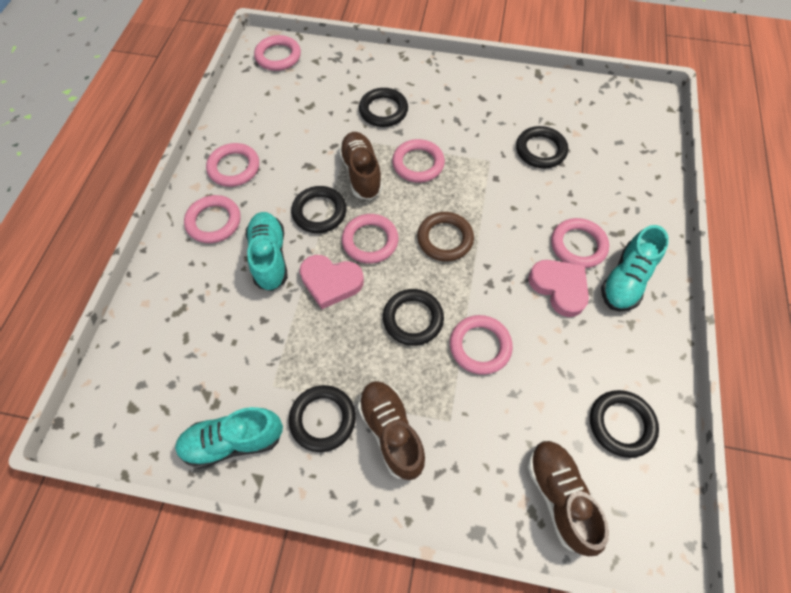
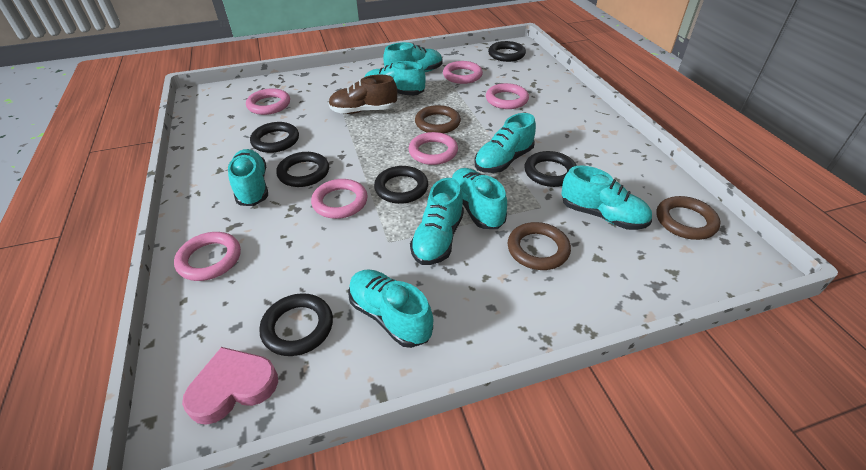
brown ring: [417,212,474,261] = 1 -> [415,105,461,133] [507,222,571,270] [656,196,721,240] = 3
brown shoe: [339,132,383,200] [358,381,426,480] [528,440,609,556] = 3 -> [329,75,397,114] = 1
pink heart: [299,255,364,309] [528,260,589,317] = 2 -> [182,347,278,425] = 1
pink ring: [184,195,241,243] [206,143,259,187] [254,35,301,71] [342,214,398,264] [392,139,445,183] [450,315,513,375] [551,218,609,268] = 7 -> [174,232,241,281] [246,88,290,115] [311,179,368,219] [409,132,458,165] [443,61,483,84] [486,83,529,109] = 6
turquoise shoe: [175,407,283,469] [246,212,288,291] [601,225,669,311] = 3 -> [228,149,268,206] [348,269,433,348] [364,61,426,96] [383,42,442,72] [410,178,464,265] [452,168,507,229] [475,113,536,173] [561,166,652,230] = 8

